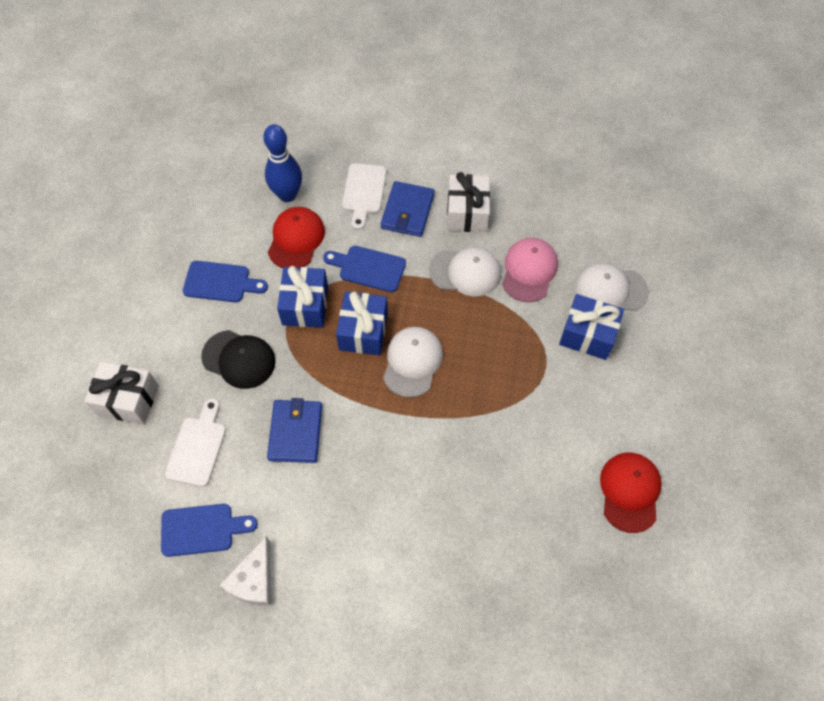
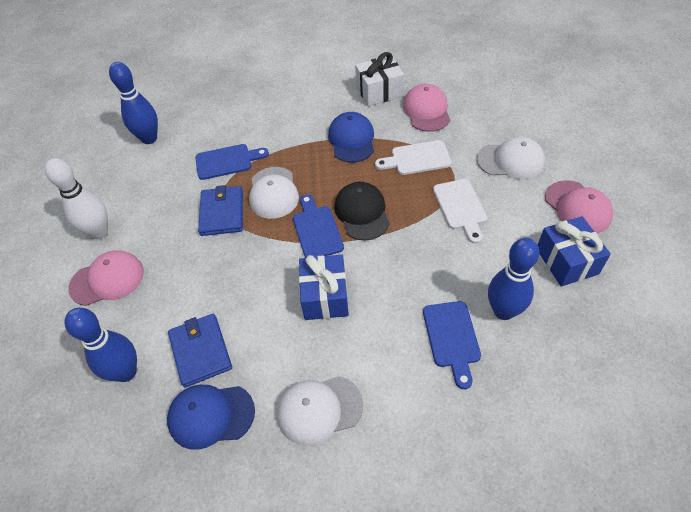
blue bowling pin: [263,124,302,202] = 1 -> [64,308,137,382] [109,62,158,144] [488,238,539,320] = 3
blue cap: none = 0 -> [167,385,255,450] [328,112,374,163] = 2
blue gift: [277,266,328,328] [336,292,388,355] [559,294,624,360] = 3 -> [299,255,349,320] [538,216,611,287] = 2
pink cap: [502,238,558,302] = 1 -> [68,250,144,306] [403,84,450,132] [545,180,613,234] = 3
red cap: [268,207,325,268] [600,453,662,533] = 2 -> none = 0
white bowling pin: none = 0 -> [45,158,108,239] = 1
white cheese: [220,536,271,605] = 1 -> none = 0
white gift: [84,362,159,424] [447,172,490,232] = 2 -> [355,52,404,106] = 1

